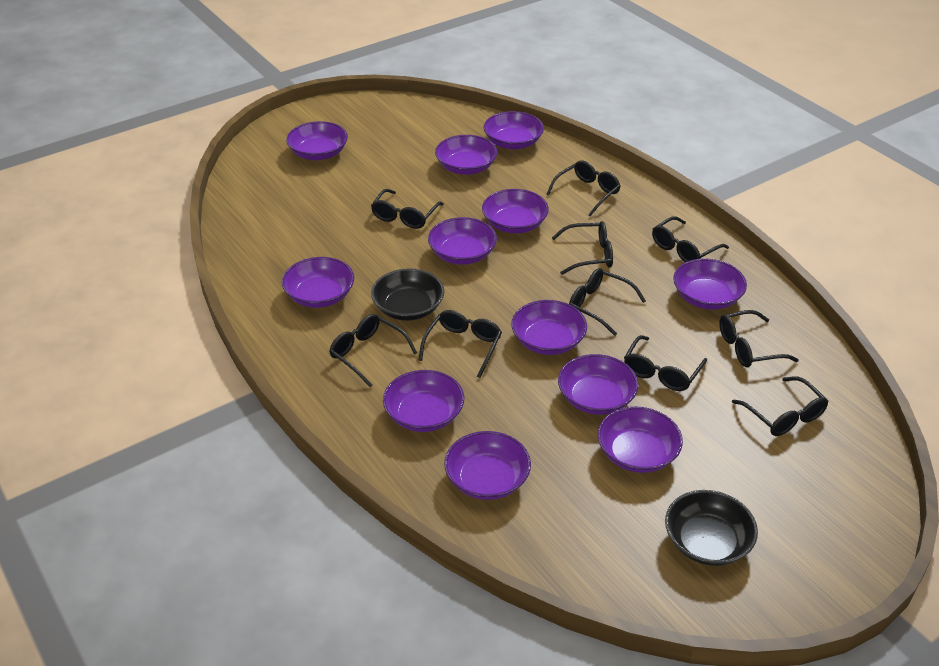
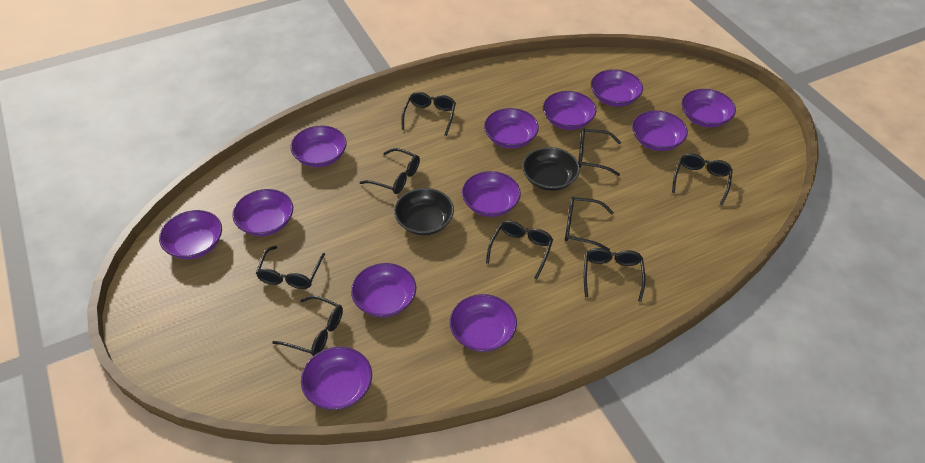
black glasses: [329,314,417,388] [371,189,444,229] [418,310,502,378] [546,160,621,216] [552,221,613,275] [569,268,646,336] [624,335,707,391] [652,216,729,262] [719,310,799,367] [732,376,829,436] = 10 -> [256,246,325,289] [272,296,343,356] [360,148,420,194] [401,92,456,136] [486,220,553,279] [565,197,614,251] [578,128,621,176] [584,248,646,302] [672,153,733,205] = 9

